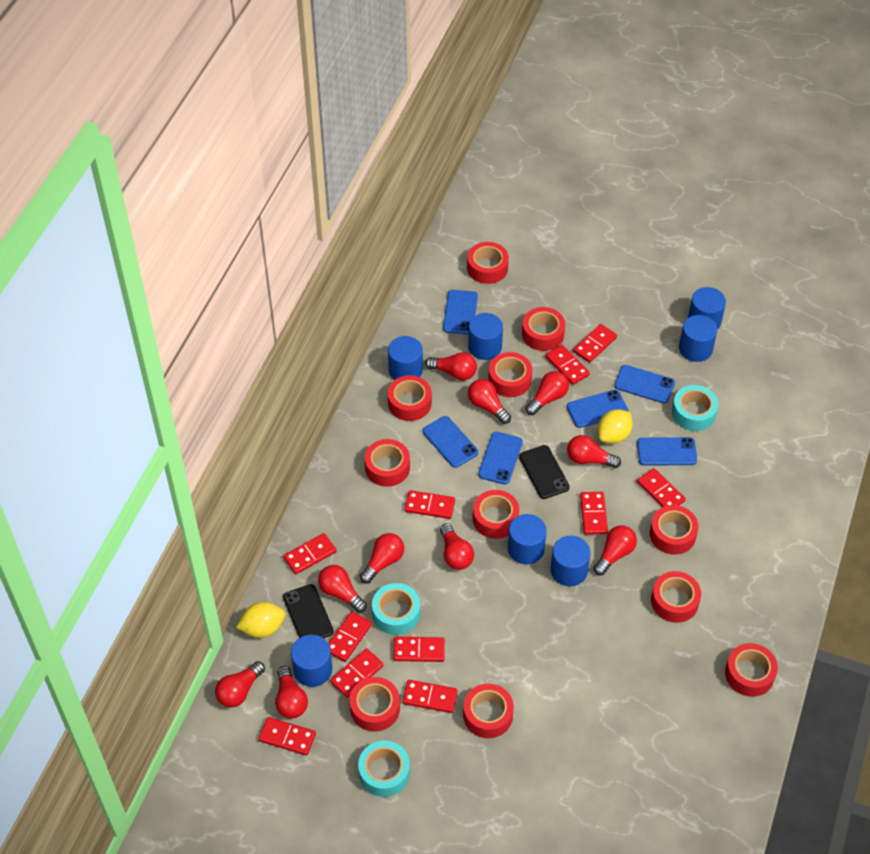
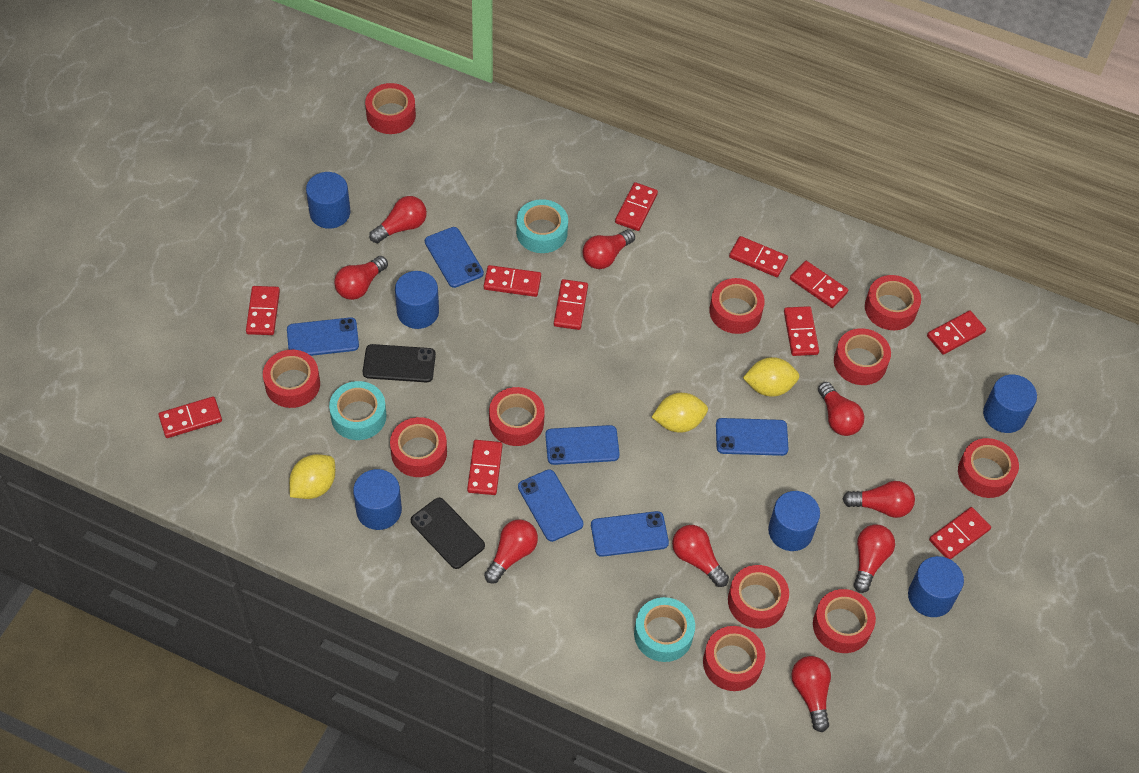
blue cylinder: [291,635,332,687] [388,336,423,380] [468,313,503,360] [508,514,547,565] [551,536,591,586] [679,315,717,362] [688,287,726,330] = 7 -> [306,172,350,229] [353,469,402,530] [395,271,439,329] [768,491,820,551] [908,556,964,617] [983,374,1037,433] = 6
red light bulb: [215,661,265,707] [275,666,308,718] [318,565,367,613] [360,533,404,584] [425,352,477,381] [440,523,474,570] [468,379,511,424] [525,371,569,415] [567,435,621,468] [593,525,637,575] = 10 -> [334,256,388,300] [369,196,427,243] [484,519,538,584] [583,229,635,269] [672,525,729,587] [791,656,831,732] [818,382,864,436] [843,481,915,518] [854,525,895,593] = 9
yellow lemon: [236,602,285,638] [597,409,633,444] = 2 -> [289,454,335,499] [652,393,708,433] [743,357,799,397] = 3

